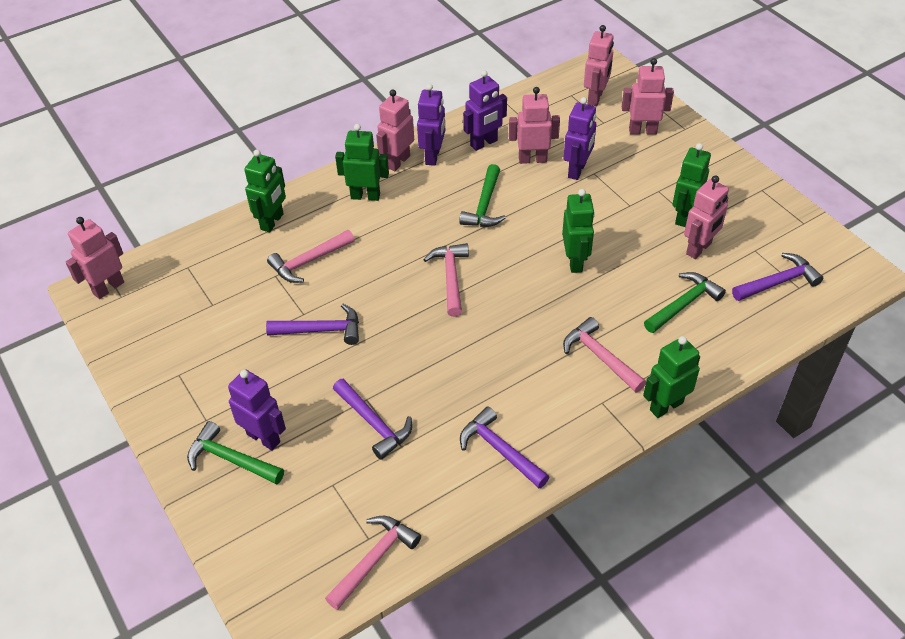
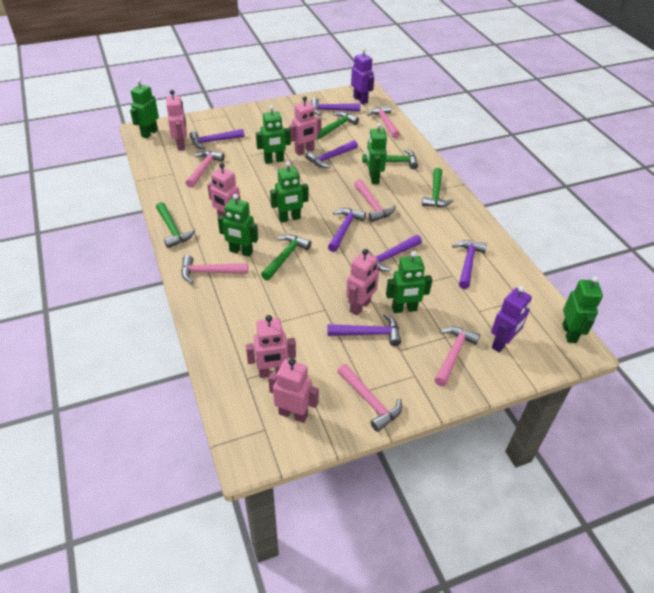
green hammer: [187,421,284,484] [459,164,505,227] [644,272,726,333] = 3 -> [156,202,195,248] [261,235,311,281] [317,112,359,139] [362,149,418,169] [422,168,453,207] = 5
green robot: [244,149,286,232] [335,124,389,201] [562,189,595,273] [643,336,700,418] [672,143,711,227] = 5 -> [130,79,159,139] [218,194,258,257] [256,105,291,164] [270,161,309,223] [366,123,387,184] [386,251,432,313] [562,276,603,343] = 7
pink hammer: [267,230,355,283] [325,516,421,610] [423,243,469,317] [563,317,646,392] = 4 -> [181,255,248,284] [186,151,224,188] [337,364,402,432] [354,179,396,222] [367,105,400,138] [435,327,480,386] = 6
purple hammer: [266,304,359,345] [333,379,412,459] [460,406,549,488] [732,253,823,301] = 4 -> [189,129,244,149] [306,140,358,168] [311,98,360,115] [328,208,366,252] [328,314,401,346] [368,235,422,271] [452,240,487,289] = 7
purple robot: [228,370,286,450] [417,84,445,166] [463,70,507,151] [563,97,596,180] = 4 -> [351,48,374,104] [491,286,532,353] = 2

